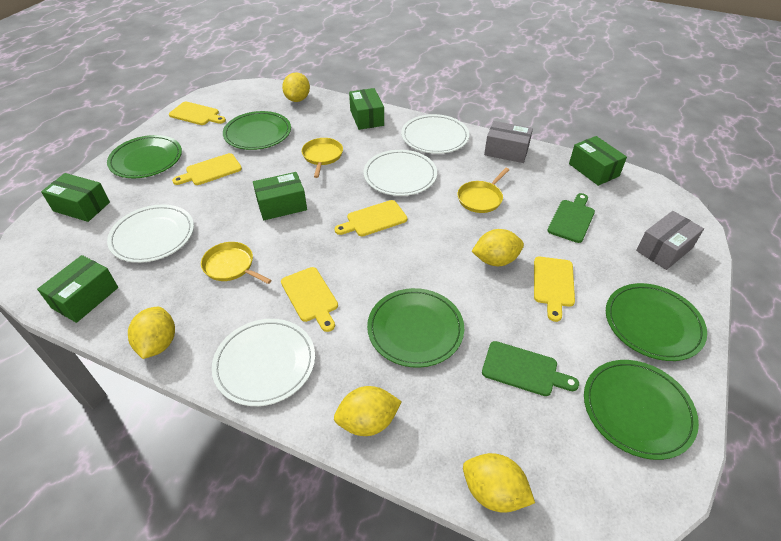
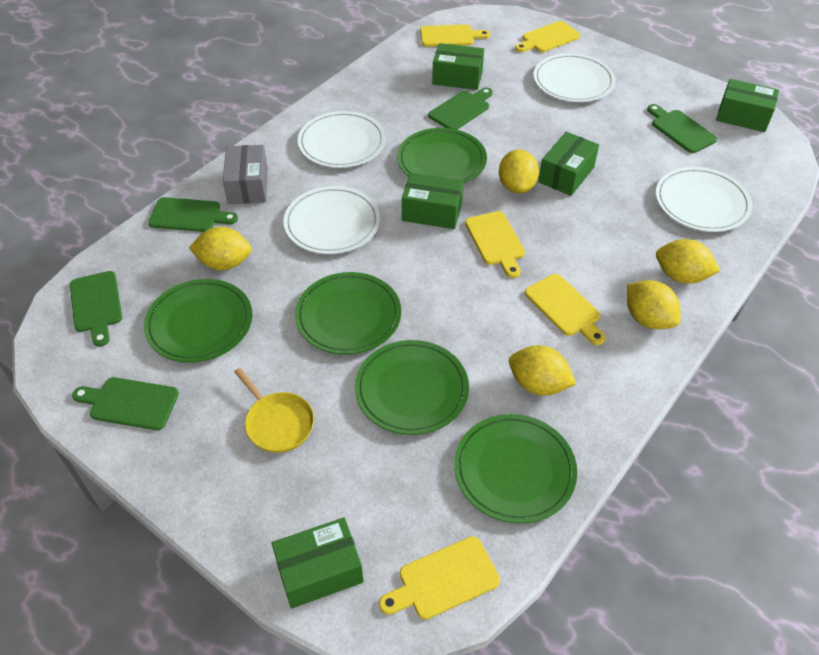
green cutting board: [482,341,579,396] [548,193,595,243] = 2 -> [70,271,122,347] [72,377,179,430] [148,197,238,232] [428,88,493,130] [647,104,717,153] = 5
grey box: [484,121,533,163] [636,211,704,270] = 2 -> [223,145,268,204] = 1
yellow pan: [201,242,272,284] [302,138,343,178] [458,168,509,213] = 3 -> [234,368,314,453] = 1

